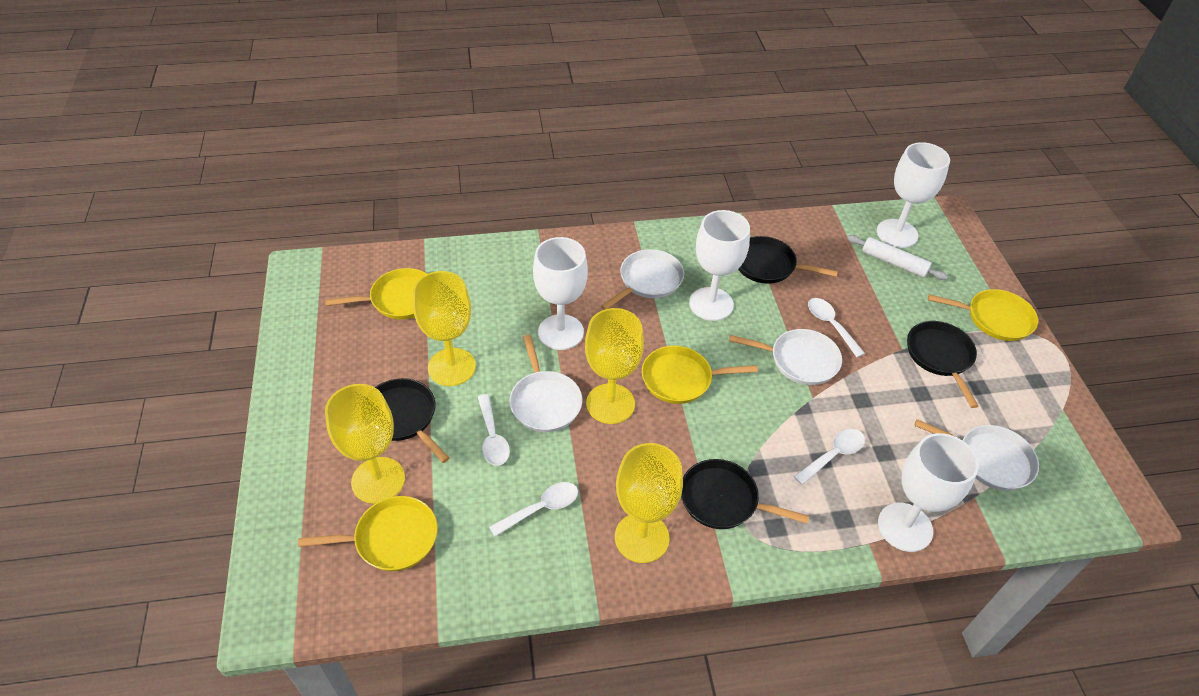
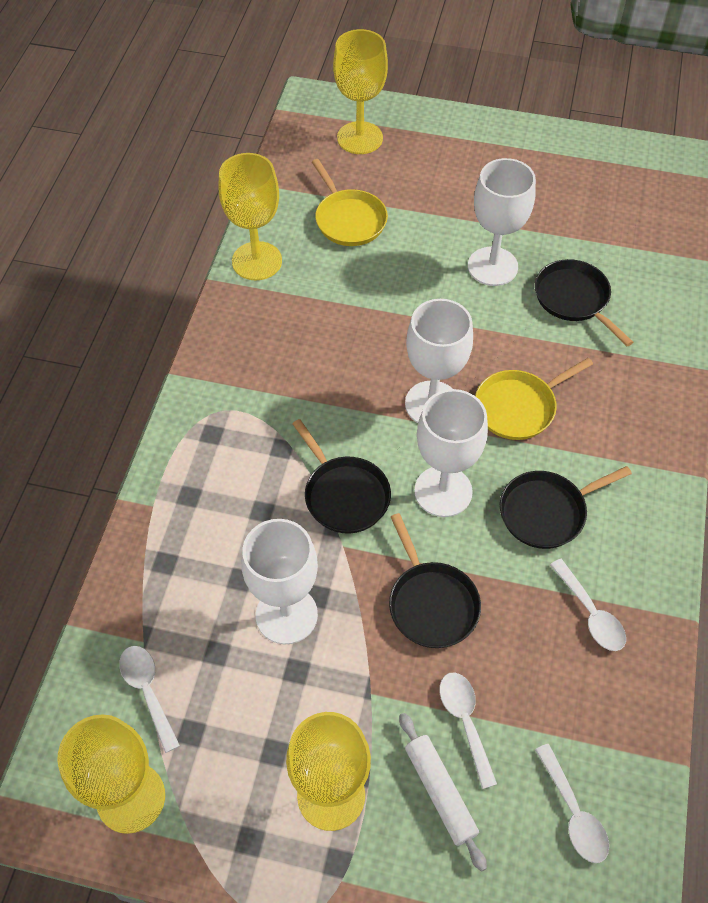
white pan: [510,335,582,432] [601,249,684,310] [729,329,842,385] [914,419,1039,491] = 4 -> none = 0
yellow pan: [298,496,438,571] [325,268,427,319] [642,346,758,404] [928,289,1038,341] = 4 -> [312,159,388,246] [475,358,593,440] = 2

